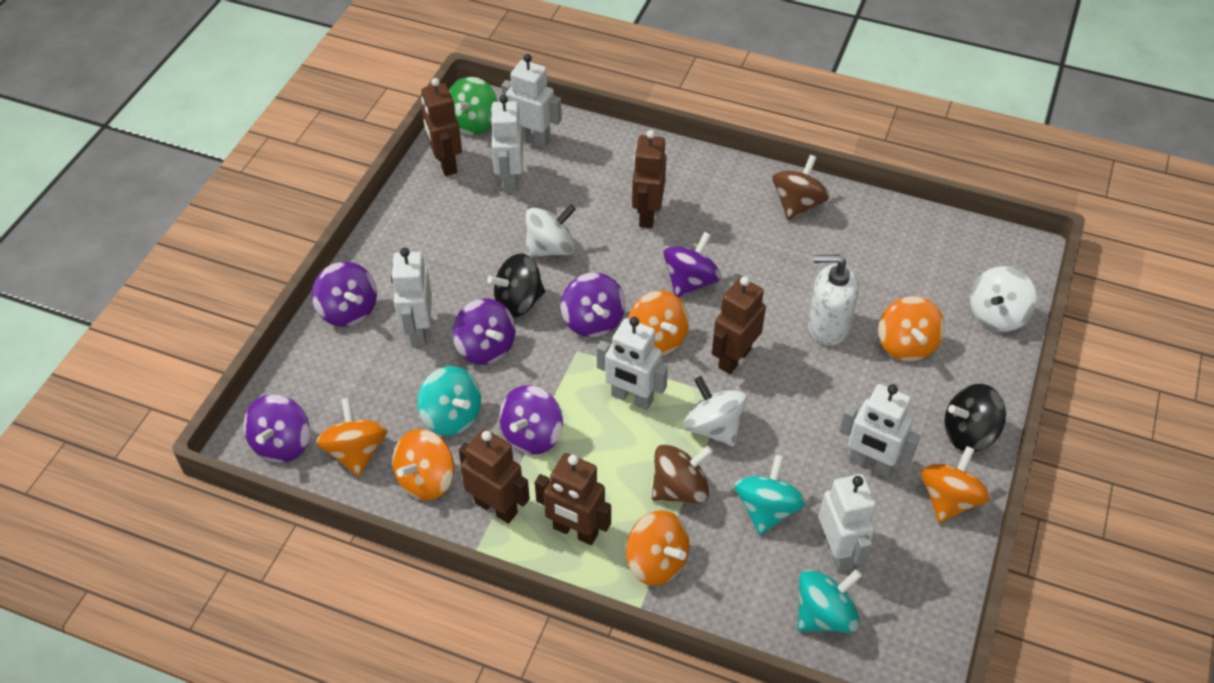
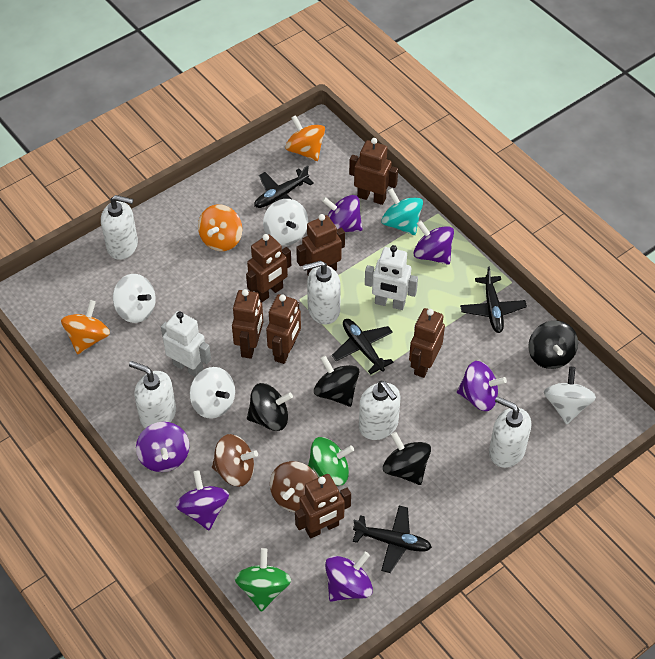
black plane: none = 0 -> [254,166,314,208] [332,319,393,374] [353,506,432,573] [460,267,527,333] = 4
black spinning top: [487,254,545,318] [944,384,1006,452] = 2 -> [247,383,293,431] [314,356,359,407] [383,432,431,485] [528,320,578,369] = 4
brown robot: [421,78,462,176] [459,429,530,524] [535,453,611,545] [632,130,667,228] [712,276,766,374] = 5 -> [232,289,263,359] [246,234,291,303] [266,294,301,364] [295,474,351,539] [296,214,345,275] [349,138,398,205] [409,308,445,378] = 7
green spinning top: [449,77,498,136] = 1 -> [234,548,291,612] [308,437,354,486] = 2
orange spinning top: [316,398,387,477] [392,429,454,500] [626,510,689,586] [628,291,689,356] [878,296,945,361] [921,446,991,523] = 6 -> [61,300,110,354] [198,204,242,251] [285,115,325,161] = 3
turquoise spinning top: [417,366,481,436] [735,455,806,535] [797,569,862,633] = 3 -> [381,188,423,235] = 1
white robot: [391,248,432,346] [490,95,523,193] [501,54,562,148] [597,317,668,410] [819,474,876,572] [839,384,920,477] = 6 -> [161,311,211,377] [365,245,418,310] = 2
white soap dispenser: [808,254,859,345] = 1 -> [101,195,138,260] [129,361,176,428] [303,260,341,324] [359,381,400,440] [489,396,531,468] = 5
white spinning top: [526,204,576,257] [684,376,747,447] [970,266,1037,332] = 3 -> [113,274,156,323] [190,367,235,419] [263,199,308,246] [544,367,596,424] = 4

